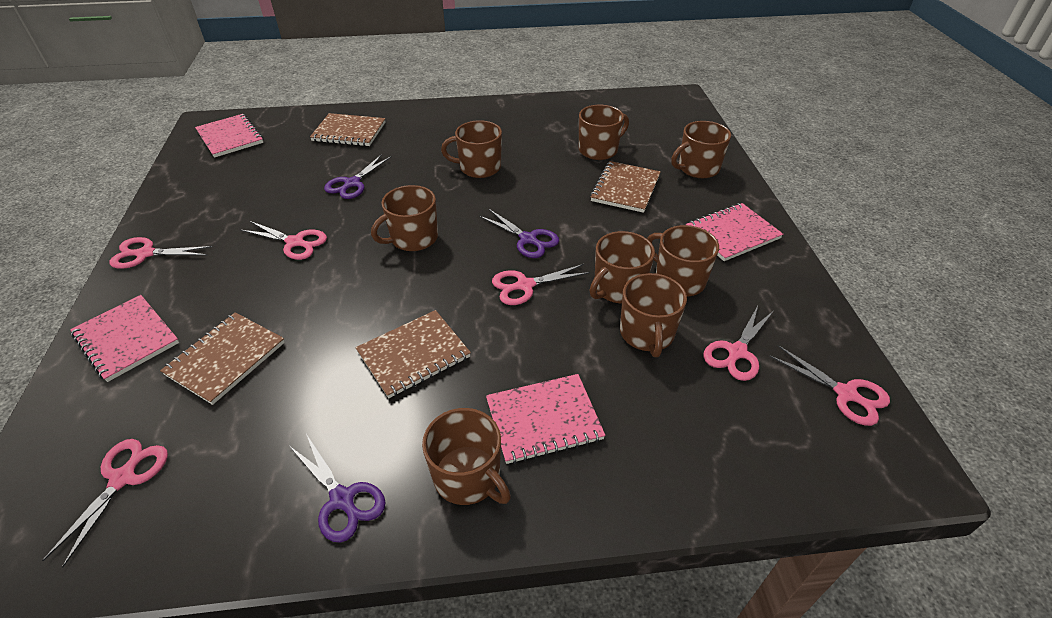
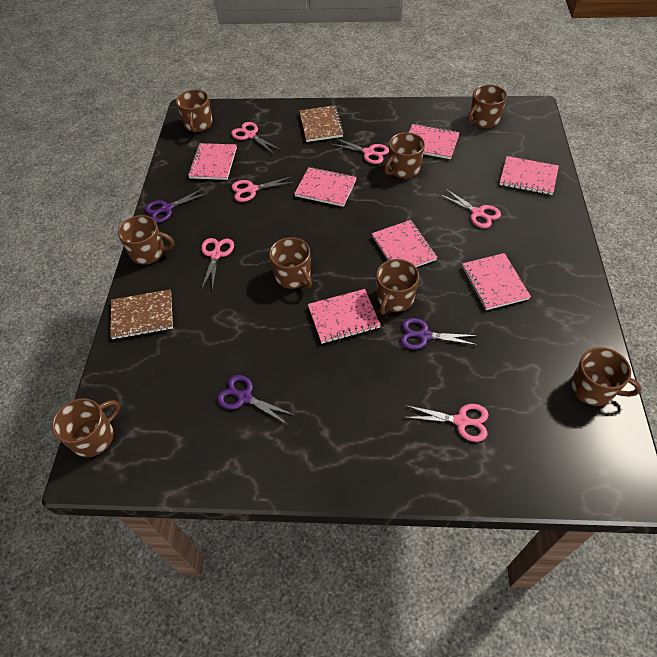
brown notebook: [160,312,285,405] [310,113,385,146] [356,310,471,398] [590,161,661,213] = 4 -> [110,289,173,339] [299,105,344,142] = 2
pink notebook: [70,295,179,382] [195,114,263,158] [486,374,605,464] [686,203,783,261] = 4 -> [188,143,237,180] [294,167,357,207] [308,289,381,344] [372,220,438,267] [409,124,460,159] [462,253,531,310] [499,156,559,195] = 7

